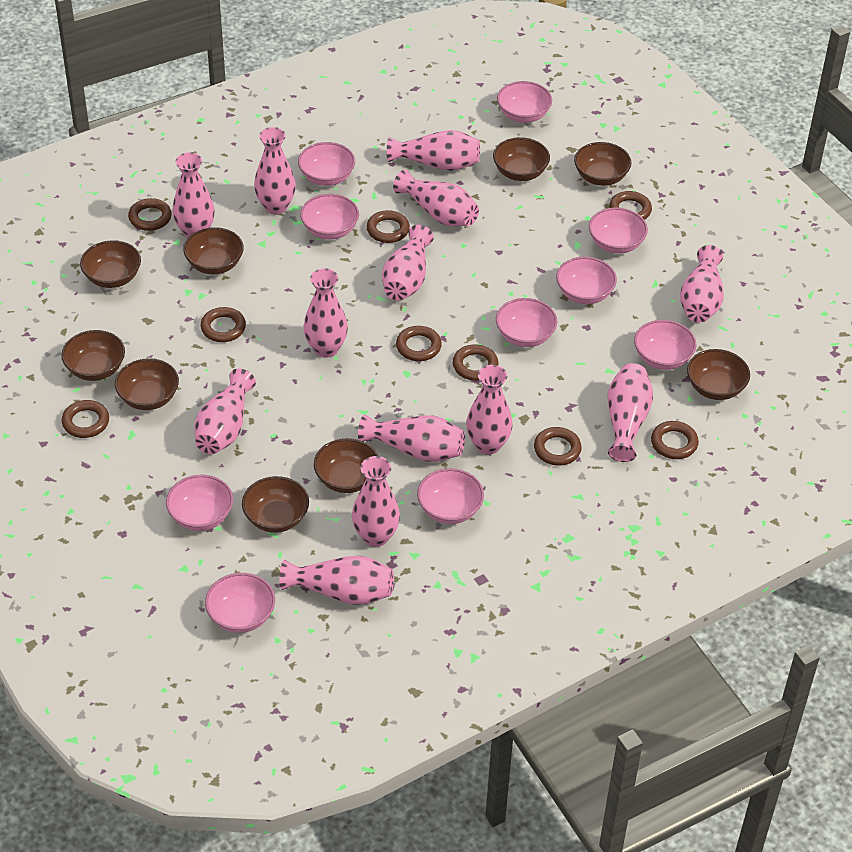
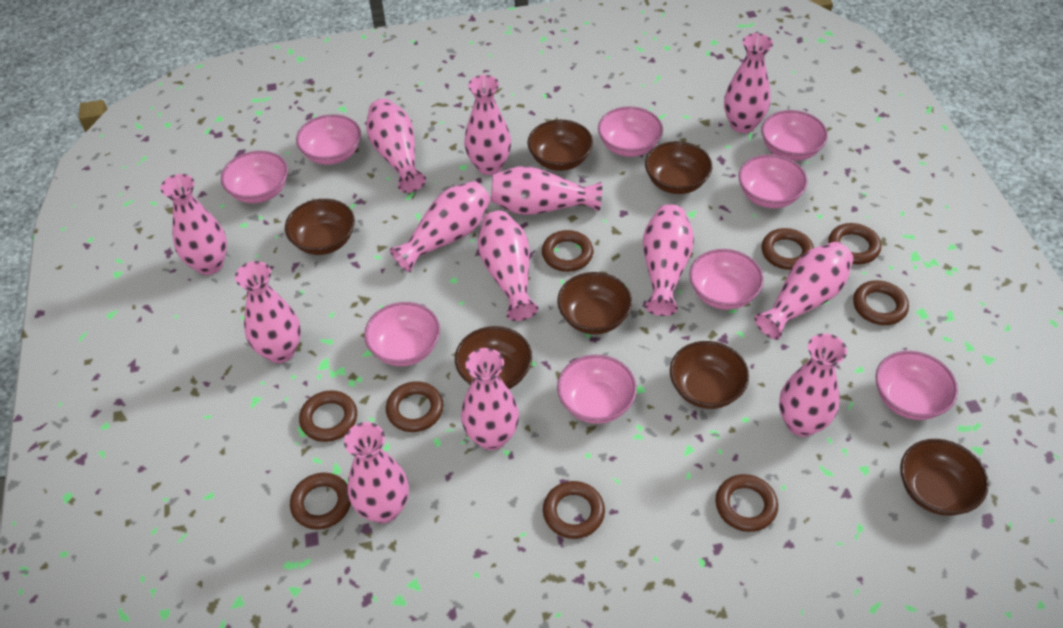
brown bowl: [61,330,125,381] [80,240,141,288] [115,358,179,410] [184,227,244,274] [242,476,309,533] [314,438,378,493] [493,137,550,181] [574,142,631,186] [687,349,750,400] = 9 -> [285,199,355,255] [455,326,532,389] [527,120,593,171] [557,272,632,334] [645,141,712,194] [670,341,749,409] [900,439,989,516] = 7
pink bowl: [166,475,233,531] [205,573,275,633] [298,142,355,186] [300,194,359,240] [417,468,484,524] [496,298,557,347] [497,81,552,123] [556,257,617,304] [589,208,648,254] [634,320,697,370] = 10 -> [221,151,288,203] [296,114,361,165] [364,302,440,366] [557,355,637,424] [598,106,663,157] [689,249,764,310] [738,154,808,208] [761,110,828,161] [876,351,958,420] = 9

